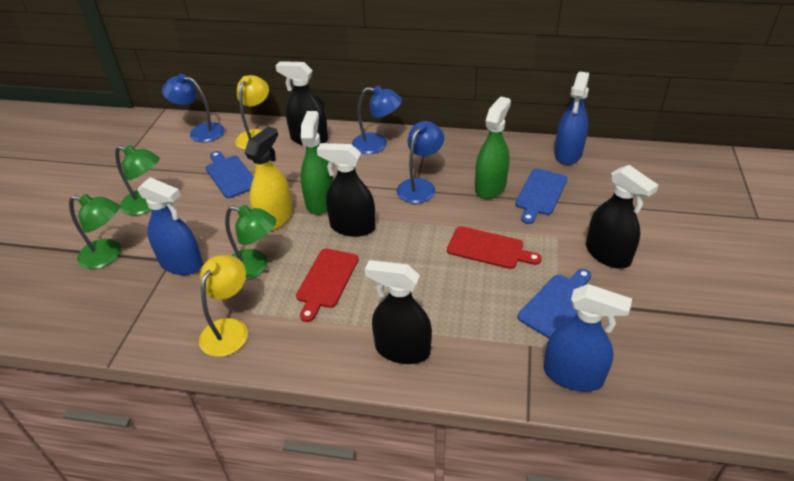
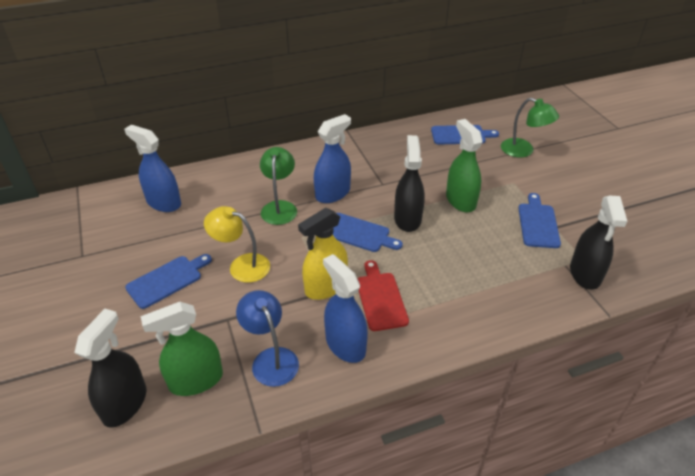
black spray bottle: [276,61,328,146] [317,143,376,237] [365,260,432,364] [586,165,659,269] = 4 -> [74,309,146,428] [394,135,425,232] [570,196,627,290] = 3
blue cutting board: [206,151,254,198] [515,169,567,224] [518,269,592,338] = 3 -> [125,254,212,309] [333,213,403,252] [431,125,499,145] [518,193,561,248] = 4
blue lamp: [162,74,225,143] [352,86,402,154] [397,121,444,203] = 3 -> [236,290,299,387] = 1
green lamp: [69,194,121,269] [115,145,160,215] [225,205,276,280] = 3 -> [260,147,297,225] [501,98,559,158] = 2
red cutting board: [296,249,359,322] [447,226,542,269] = 2 -> [357,260,409,331] = 1
yellow lamp: [199,255,248,357] [235,75,269,150] = 2 -> [204,206,270,283] = 1

